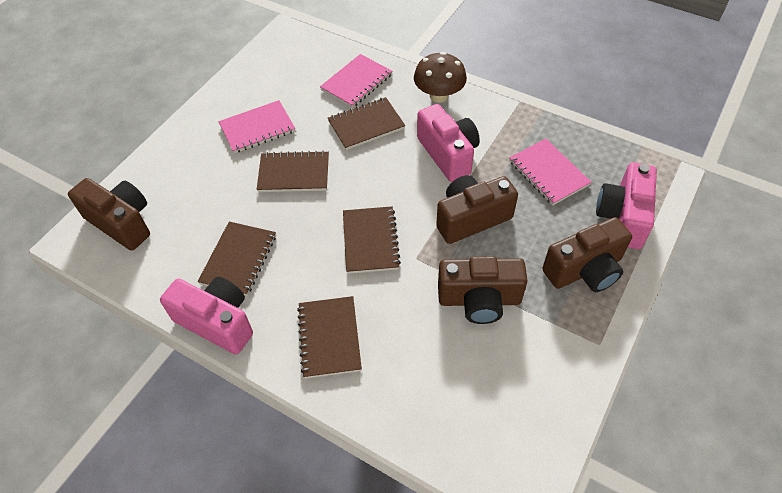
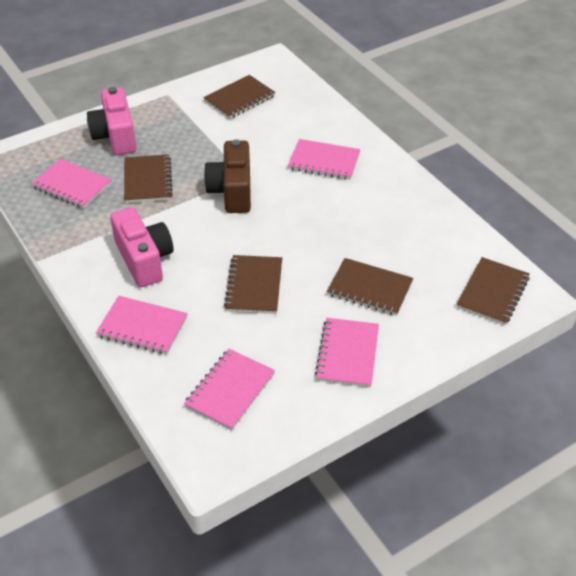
brown camera: [68,178,150,251] [436,175,518,244] [438,256,527,324] [542,217,632,292] = 4 -> [204,139,251,213] = 1
brown mushroom: [414,52,467,102] = 1 -> none = 0
pink camera: [160,277,253,354] [417,104,480,182] [596,163,657,249] = 3 -> [87,87,136,155] [110,207,173,287] = 2
pink notebook: [219,100,295,154] [320,54,392,108] [509,139,591,205] = 3 -> [31,159,112,209] [96,296,188,355] [184,349,275,430] [288,139,360,180] [315,318,379,387] = 5

